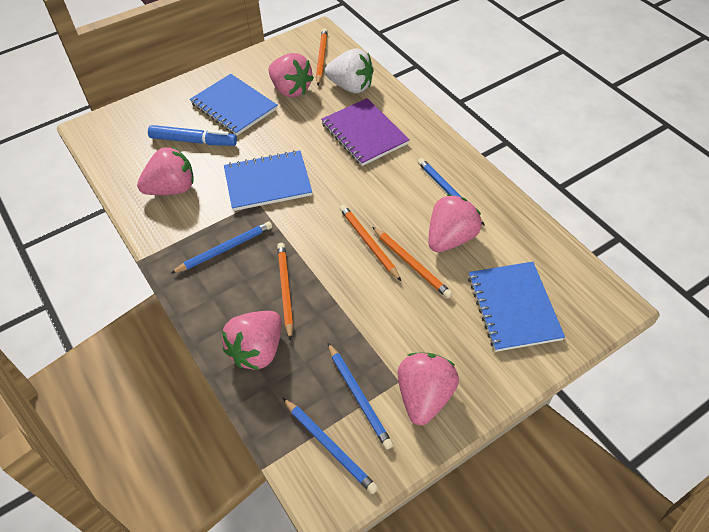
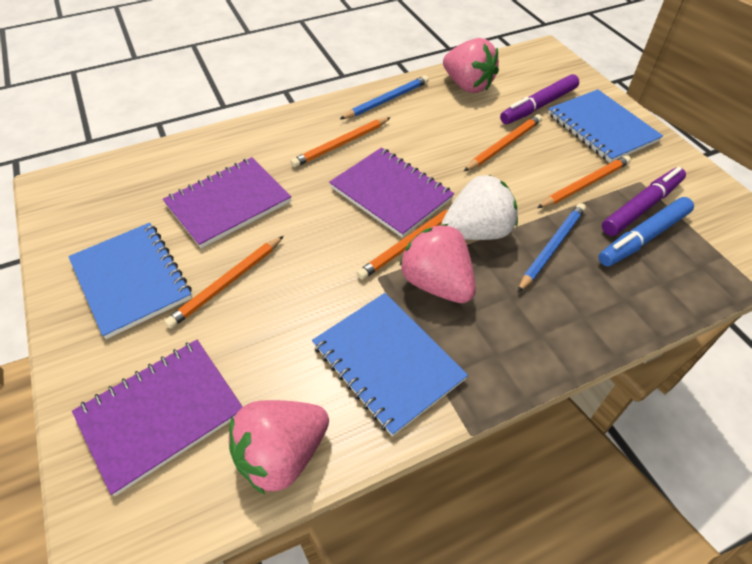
blue pencil: [170,221,272,274] [283,398,378,494] [327,342,393,449] [418,158,485,226] = 4 -> [340,75,429,119] [518,203,586,292] = 2
orange pencil: [277,243,293,341] [316,28,328,85] [339,205,401,281] [373,227,453,298] = 4 -> [164,236,284,329] [291,117,391,167] [357,209,449,280] [464,114,542,171] [537,155,631,208] = 5
pink strawberry: [137,147,194,195] [222,311,281,370] [269,53,314,97] [398,353,459,425] [428,194,482,252] = 5 -> [229,400,329,494] [399,224,476,303] [443,38,499,93] = 3
purple marker: none = 0 -> [500,74,579,124] [602,167,686,236] = 2
purple notebook: [321,98,410,166] = 1 -> [72,340,242,496] [163,157,291,248] [329,148,454,238] = 3

